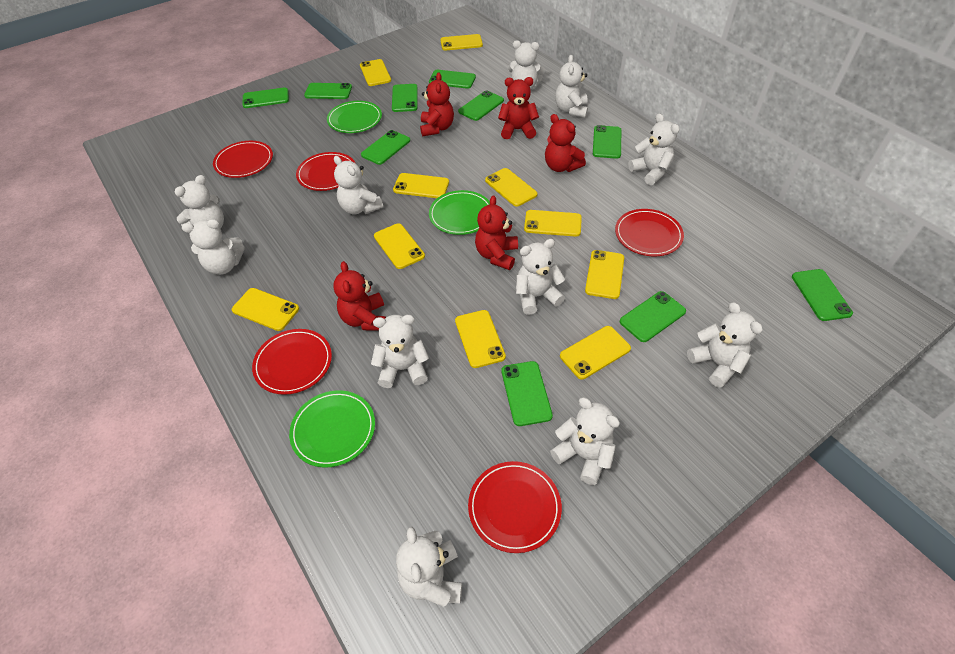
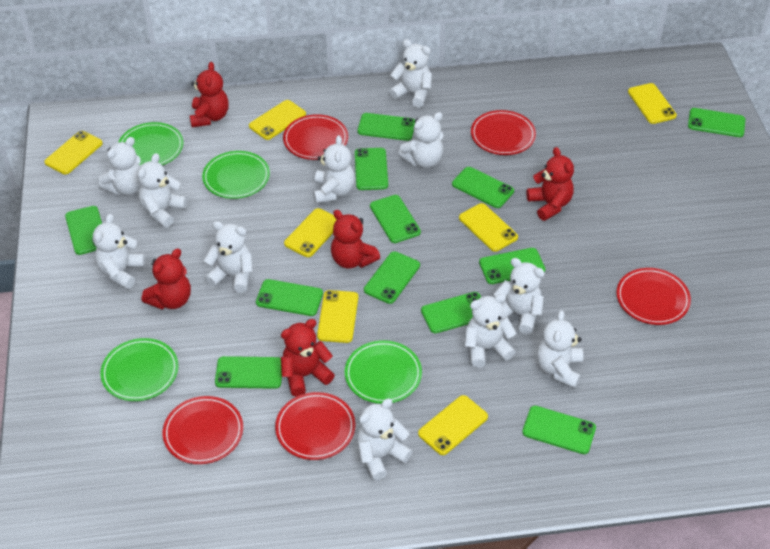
green phone: [242,88,289,108] [304,83,352,99] [361,130,410,165] [392,84,417,112] [429,70,476,89] [458,90,504,121] [502,361,553,426] [593,125,621,159] [620,291,686,342] [792,269,853,321] = 10 -> [65,206,102,255] [215,356,282,389] [256,279,323,316] [355,148,388,190] [358,113,415,141] [364,251,420,304] [370,195,421,243] [421,292,481,333] [452,167,514,208] [479,248,545,284] [522,406,596,454] [688,108,745,137] = 12
green plate: [289,390,375,468] [327,101,382,133] [429,190,490,235] = 3 -> [100,338,179,401] [118,122,184,166] [202,151,270,199] [345,340,422,404] = 4
yellow phone: [232,288,299,331] [360,59,391,86] [374,223,425,269] [393,173,449,198] [440,34,483,51] [455,310,506,368] [485,168,538,207] [524,210,582,237] [560,326,631,379] [585,250,624,299] = 10 -> [44,131,103,174] [249,100,306,140] [284,208,337,257] [317,290,358,343] [418,395,488,455] [459,203,518,252] [628,83,677,124] = 7

